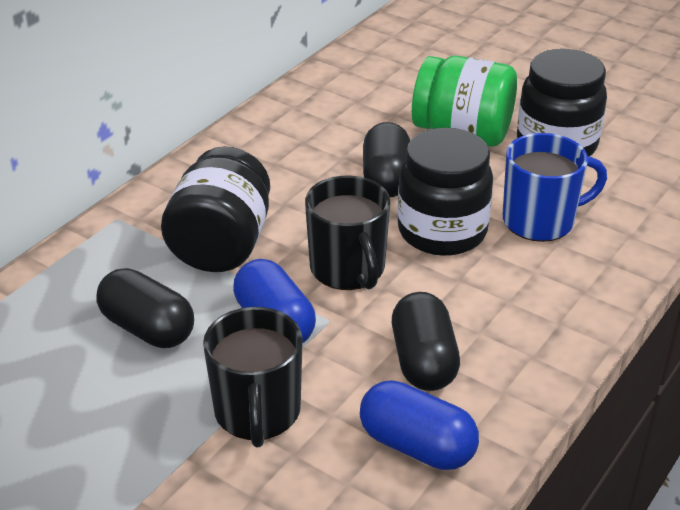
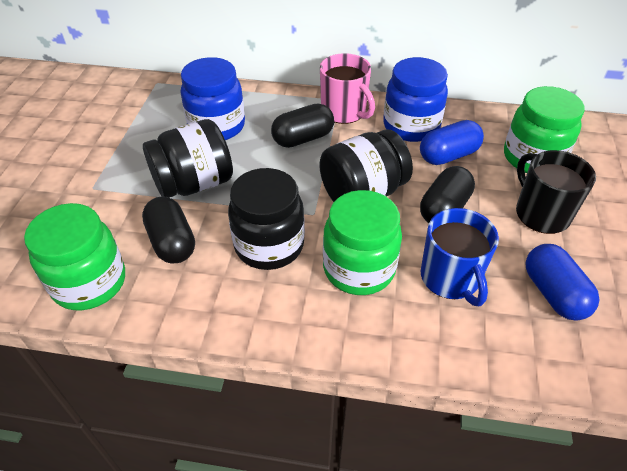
black mug: [203,307,303,447] [305,176,390,290] = 2 -> [516,150,596,234] = 1
blue jar: none = 0 -> [181,57,245,140] [383,57,448,142] = 2
green jar: [412,56,517,147] = 1 -> [24,203,125,310] [323,190,402,295] [504,86,585,173] = 3
pink mug: none = 0 -> [320,53,375,124] = 1

